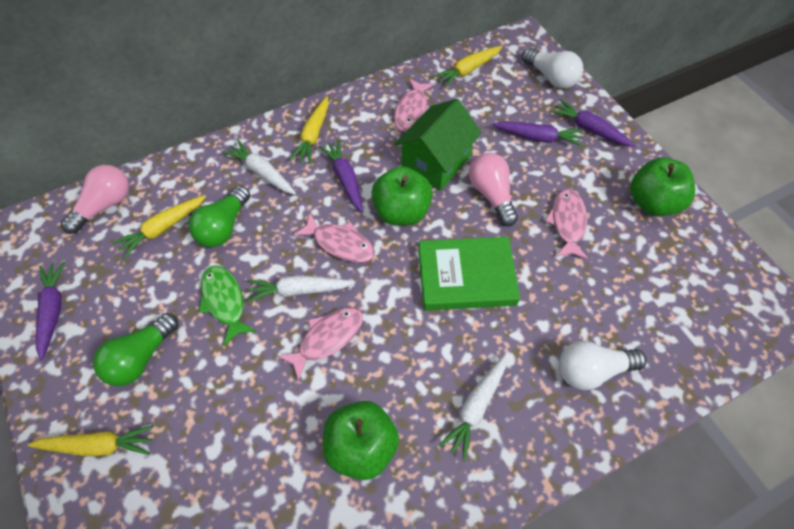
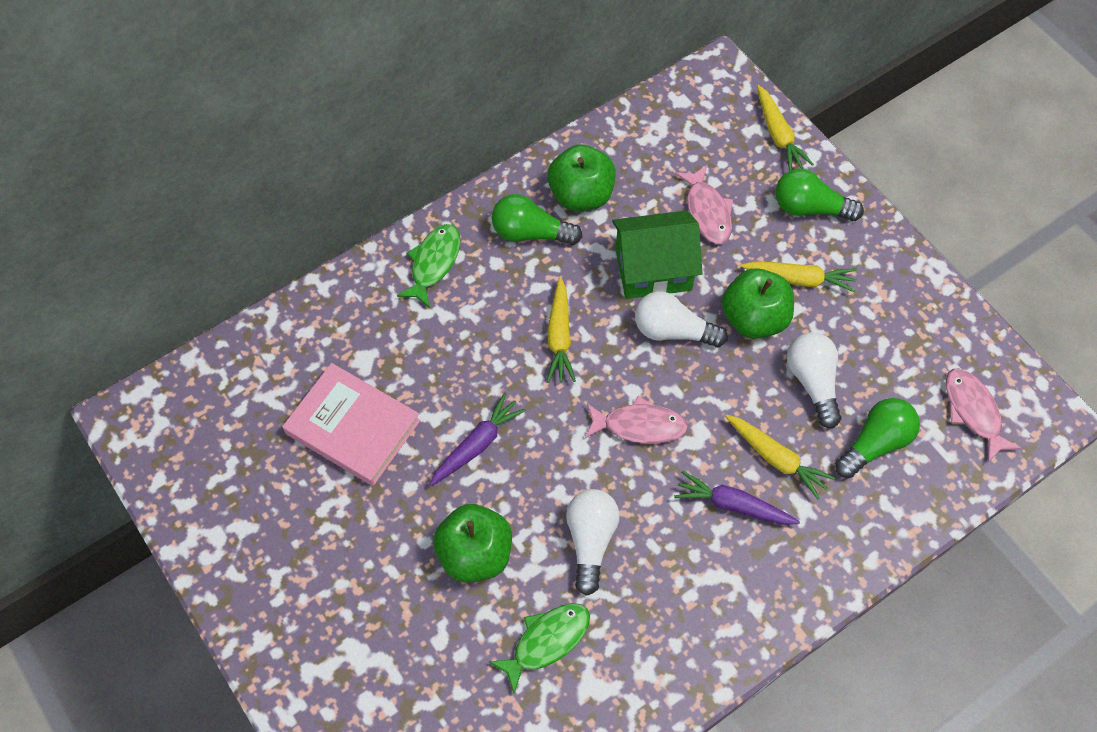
green book: [418,237,520,311] = 1 -> none = 0
green fish: [199,265,256,345] = 1 -> [397,224,461,308] [489,603,590,694] = 2
green light bulb: [93,313,178,386] [189,186,250,247] = 2 -> [492,194,582,245] [775,169,864,221] [835,398,920,478] = 3
pink book: none = 0 -> [282,363,421,486] = 1
pink fish: [278,307,363,381] [293,213,375,262] [394,78,434,132] [545,189,588,260] = 4 -> [585,396,688,444] [675,165,733,244] [946,368,1021,462] = 3
pink light bulb: [61,165,129,234] [469,153,518,226] = 2 -> none = 0
purple carrot: [36,262,65,361] [319,139,363,212] [492,121,584,147] [550,99,636,147] = 4 -> [429,393,526,486] [674,471,800,525] = 2
white carrot: [222,140,296,195] [247,275,354,302] [439,354,507,461] = 3 -> none = 0
white light bulb: [522,48,583,89] [559,341,647,390] = 2 -> [566,489,620,596] [635,291,728,348] [787,332,841,429] = 3

